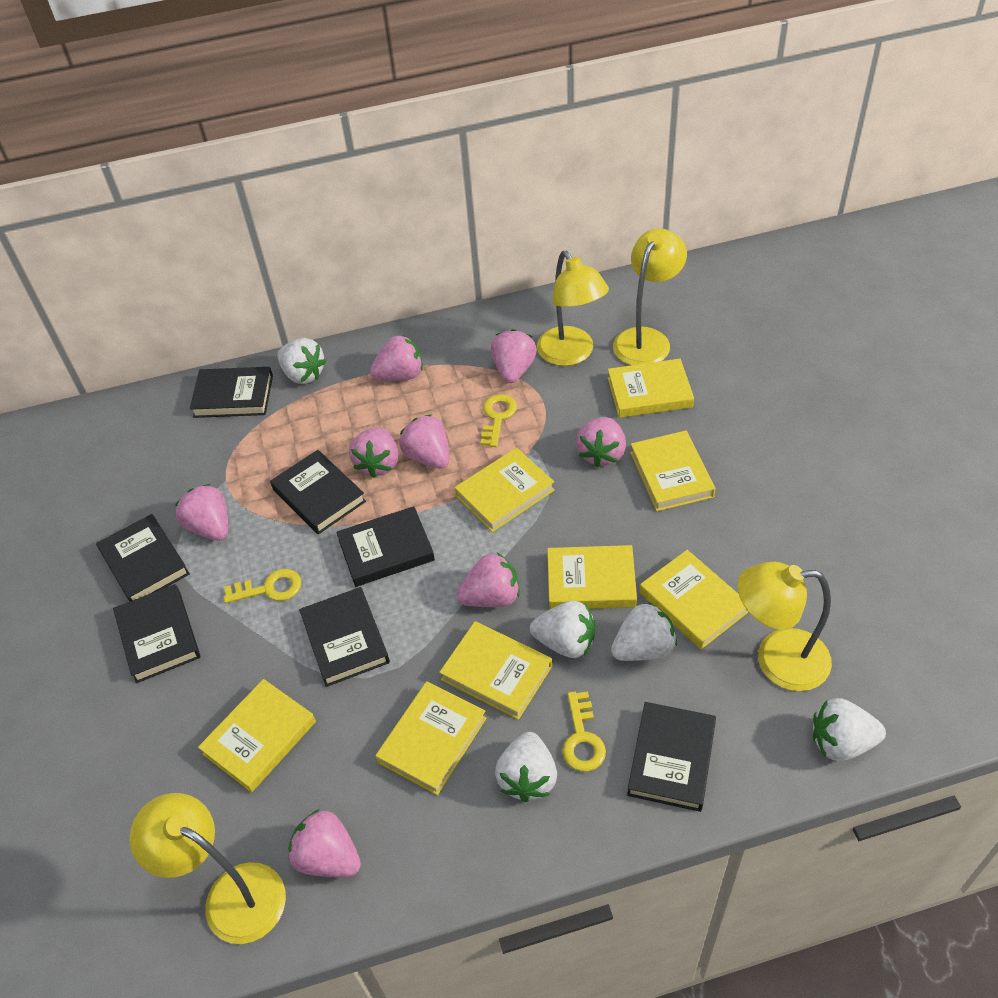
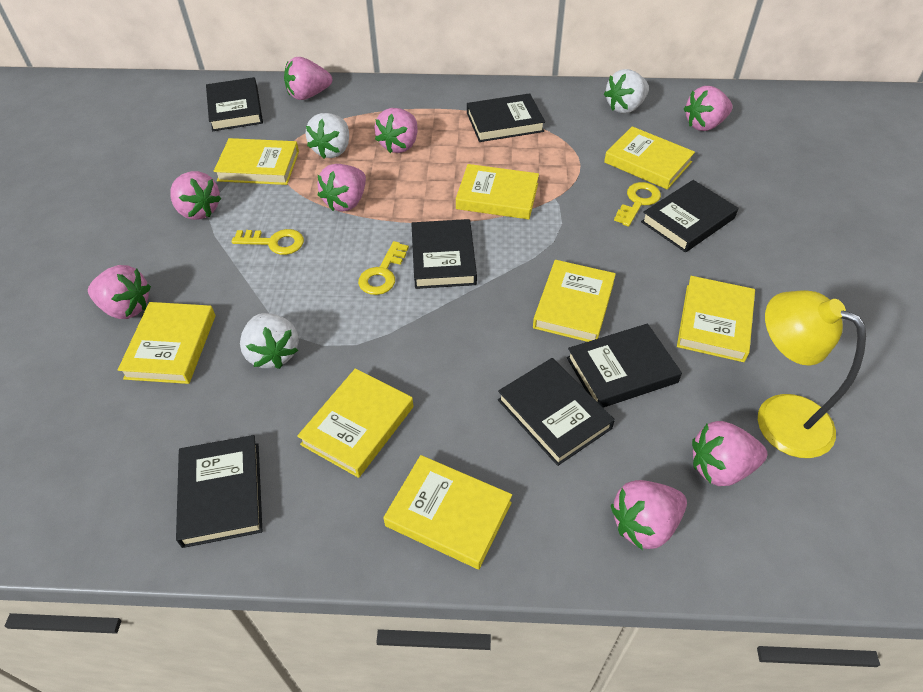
white strawberry: [277,338,326,384] [495,732,557,802] [530,601,595,658] [611,601,677,661] [813,698,886,761] = 5 -> [240,313,299,369] [305,113,349,158] [604,69,649,113] = 3
yellow lamp: [130,793,286,944] [537,251,609,366] [613,228,687,365] [738,562,832,691] = 4 -> [758,290,866,458] = 1

